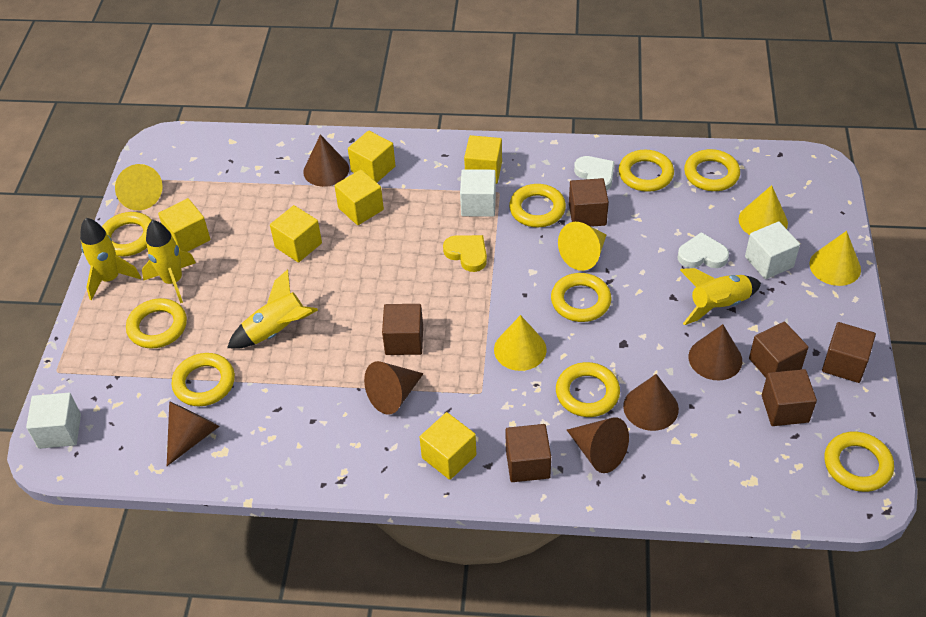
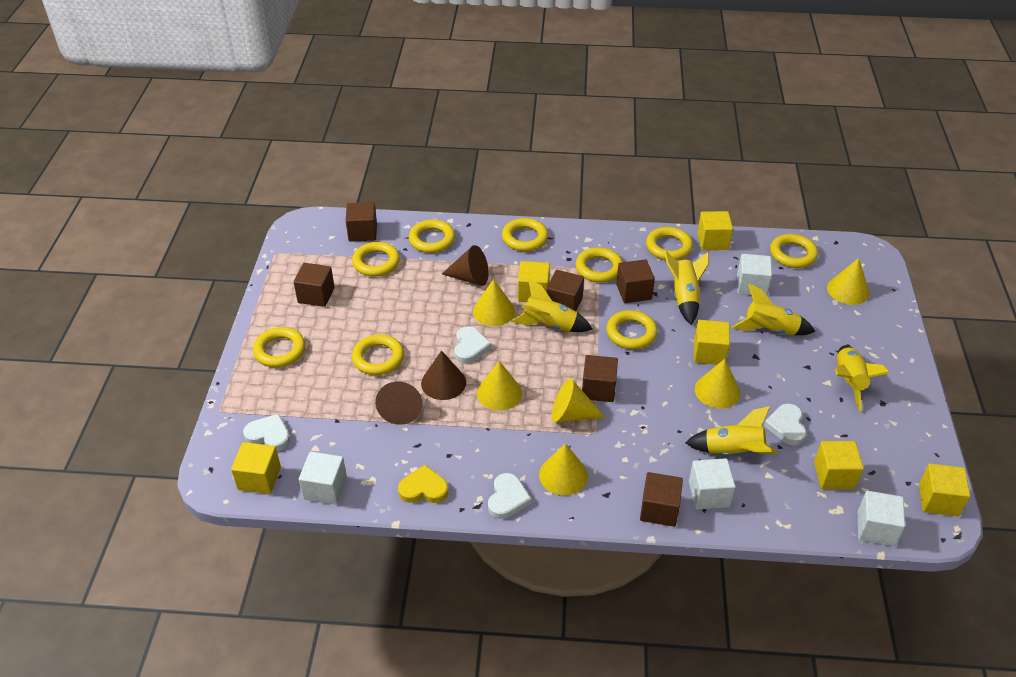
brown cone: [167,401,220,466] [303,135,349,187] [364,361,424,414] [567,417,629,473] [623,374,679,431] [689,324,742,380] = 6 -> [375,382,423,425] [421,350,466,400] [442,245,488,286] = 3
white cube: [26,393,81,449] [460,169,496,217] [745,222,800,279] = 3 -> [299,452,347,505] [689,458,736,509] [737,254,772,296] [858,491,905,546] = 4
white heart: [574,156,615,191] [677,232,729,268] = 2 -> [243,414,290,451] [454,326,492,363] [488,473,531,519] [764,404,806,445] = 4
yellow cone: [115,164,163,210] [494,315,547,371] [558,222,606,271] [738,185,788,235] [809,231,861,286] = 5 -> [473,279,515,326] [477,361,522,411] [539,443,588,496] [551,378,605,422] [695,359,741,409] [827,258,869,305] = 6
yellow rocket: [80,218,141,300] [142,220,196,303] [227,269,318,349] [680,268,761,325] = 4 -> [511,278,592,332] [664,250,709,325] [685,406,777,455] [732,284,815,335] [835,345,890,411] = 5

